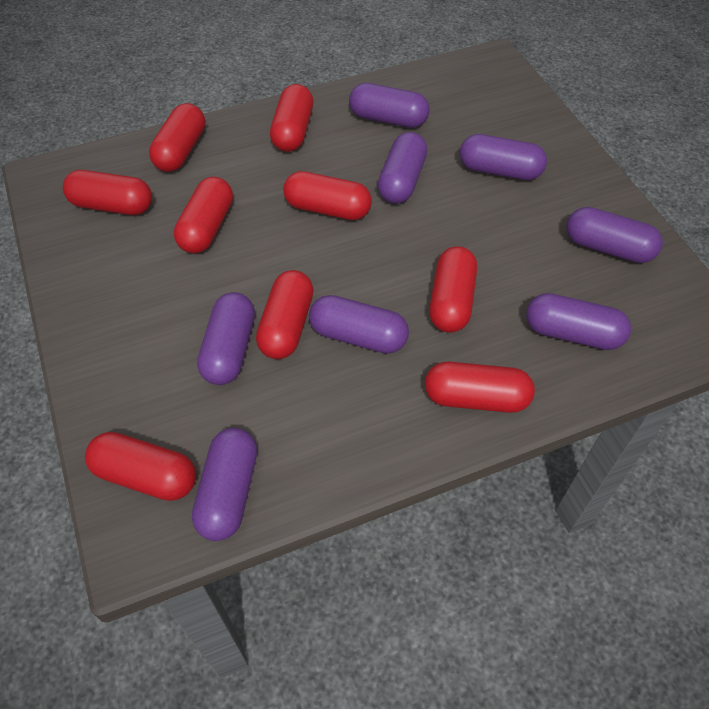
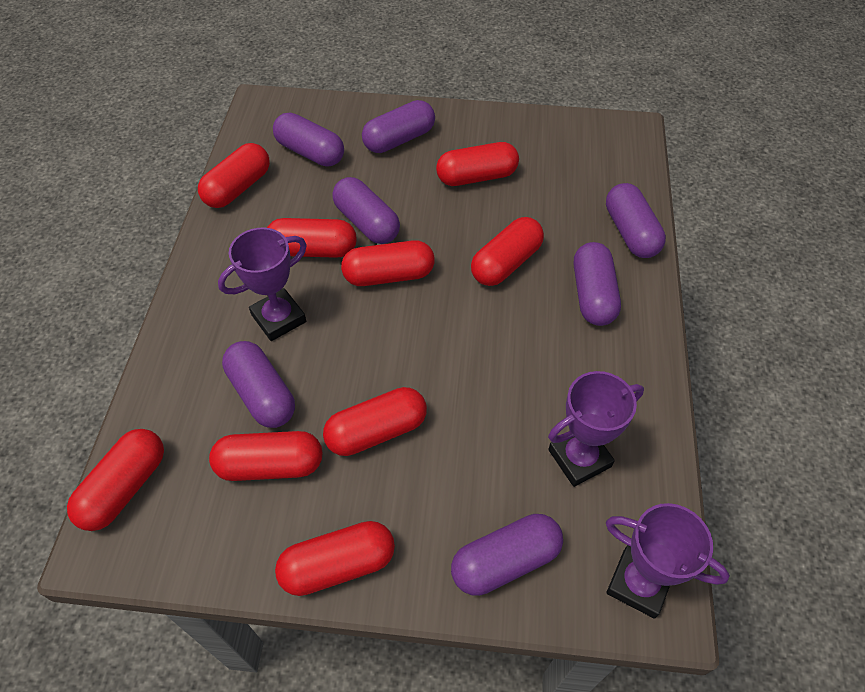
purple capsule: [192,428,257,541] [197,292,255,385] [309,295,409,354] [349,83,430,128] [378,132,427,204] [460,134,547,180] [526,293,631,350] [566,207,663,263] = 8 -> [222,341,295,428] [273,113,344,167] [332,177,400,244] [362,100,435,153] [451,514,563,596] [574,242,621,326] [606,183,666,258] = 7
purple trophy: none = 0 -> [218,227,307,341] [548,371,644,487] [606,503,730,619] = 3

